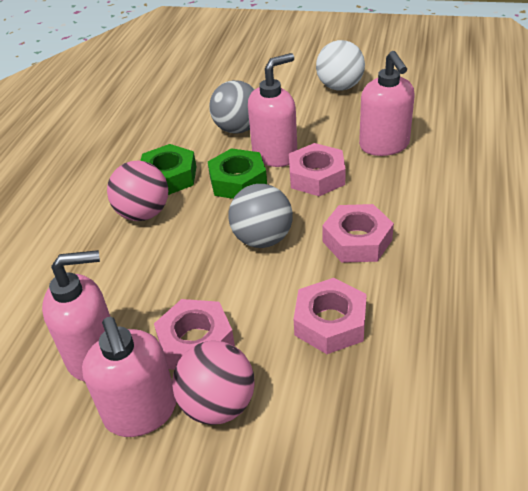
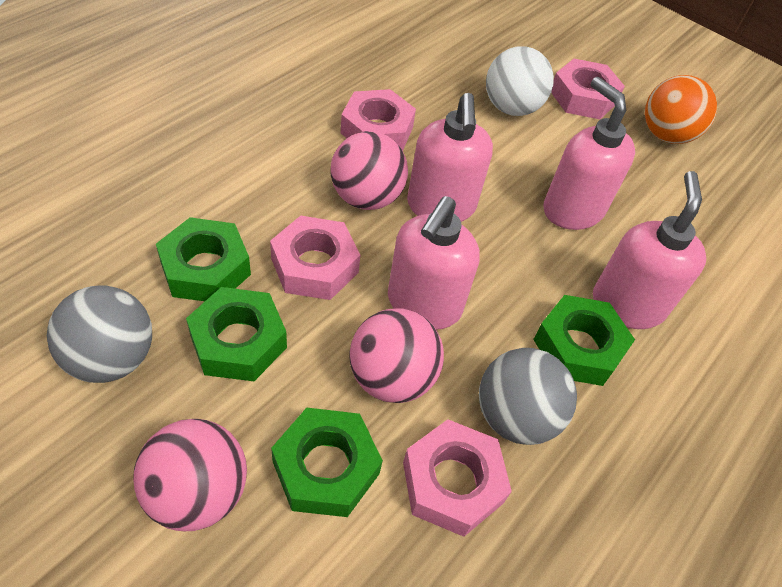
green nut: [140,144,196,195] [208,148,267,199] = 2 -> [156,217,251,301] [186,287,287,381] [271,408,383,517] [533,295,635,386] = 4
orange ball: none = 0 -> [645,75,717,144] = 1
pink ball: [107,161,169,221] [172,341,255,425] = 2 -> [133,419,247,531] [331,131,408,210] [349,308,444,403] = 3

